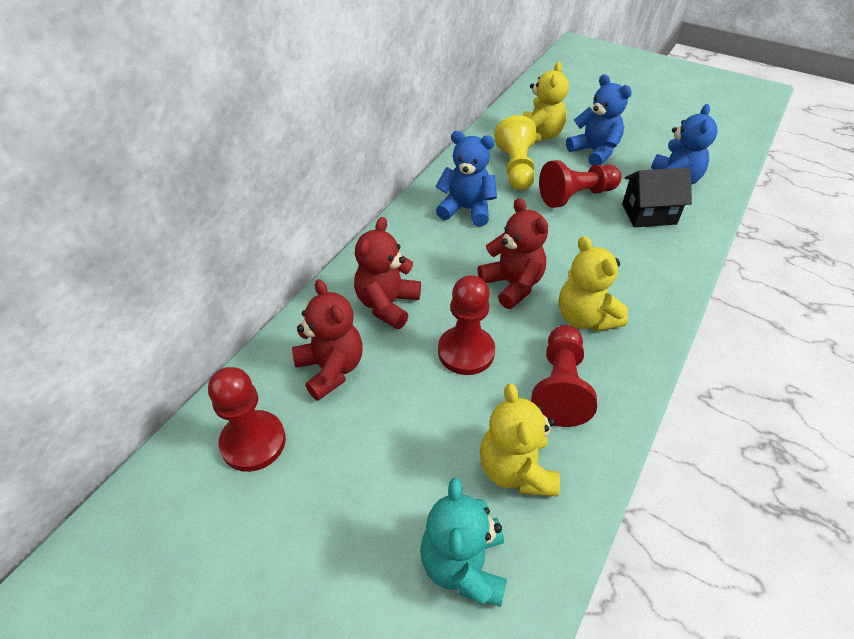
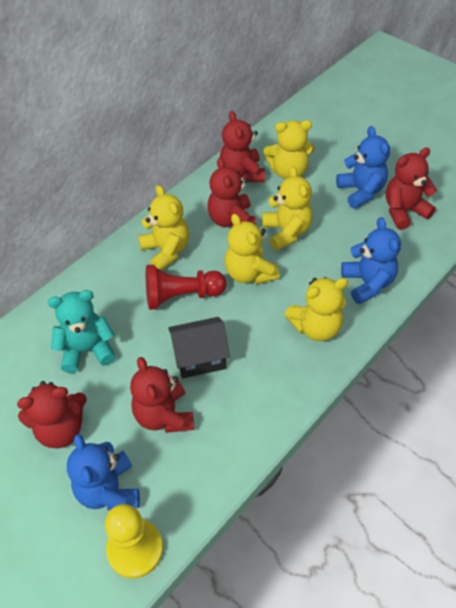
red pawn: [208,367,286,472] [438,275,495,375] [531,325,597,427] [539,160,621,208] = 4 -> [146,265,226,310] = 1
red teddy bear: [292,279,362,401] [354,217,421,329] [478,198,548,309] = 3 -> [17,381,87,448] [130,357,194,433] [207,157,256,227] [220,111,265,182] [386,147,437,230] = 5
yellow teddy bear: [480,383,560,496] [522,62,569,143] [559,236,628,332] = 3 -> [138,185,189,270] [224,214,280,285] [262,166,312,251] [264,120,314,179] [285,277,348,341] = 5

